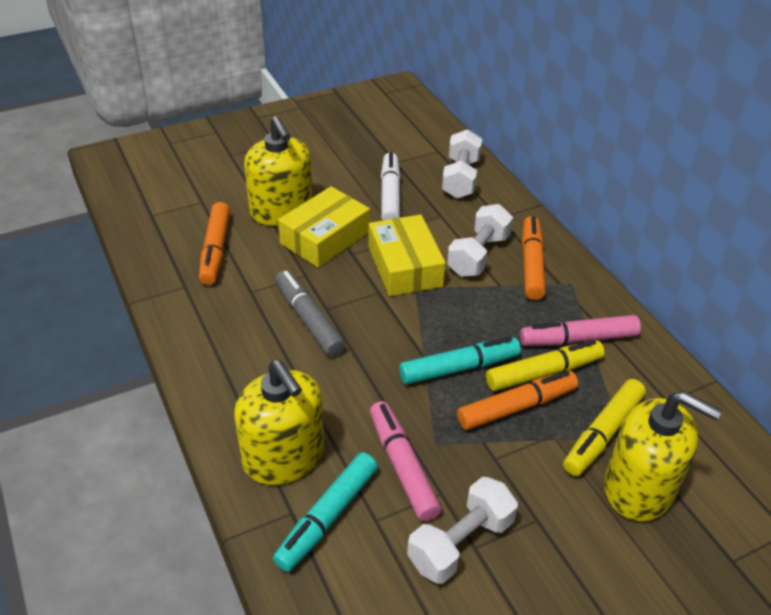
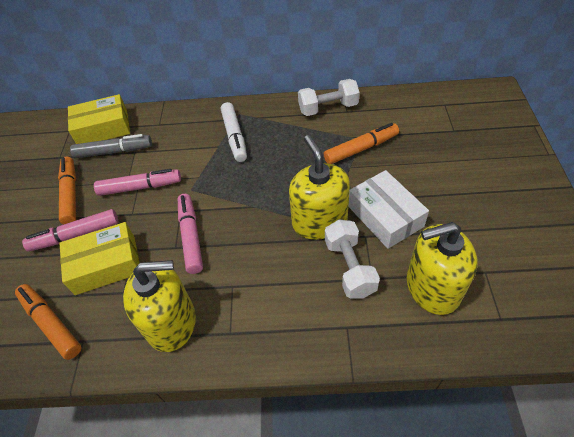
pink marker: [370,401,441,521] [520,315,641,346] = 2 -> [22,209,118,252] [94,169,181,196] [178,194,203,274] = 3
turquoise marker: [273,452,378,572] [399,337,521,385] = 2 -> none = 0
white box: none = 0 -> [349,170,429,249] = 1
white dumbbell: [407,477,518,584] [442,129,482,198] [447,204,513,277] = 3 -> [298,79,360,116] [325,220,380,298] = 2
yellow marker: [486,340,605,391] [563,379,646,476] = 2 -> none = 0

